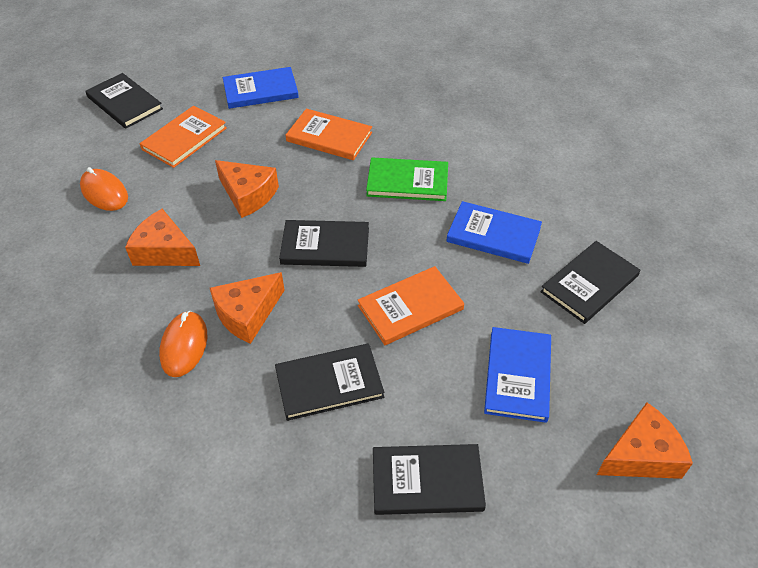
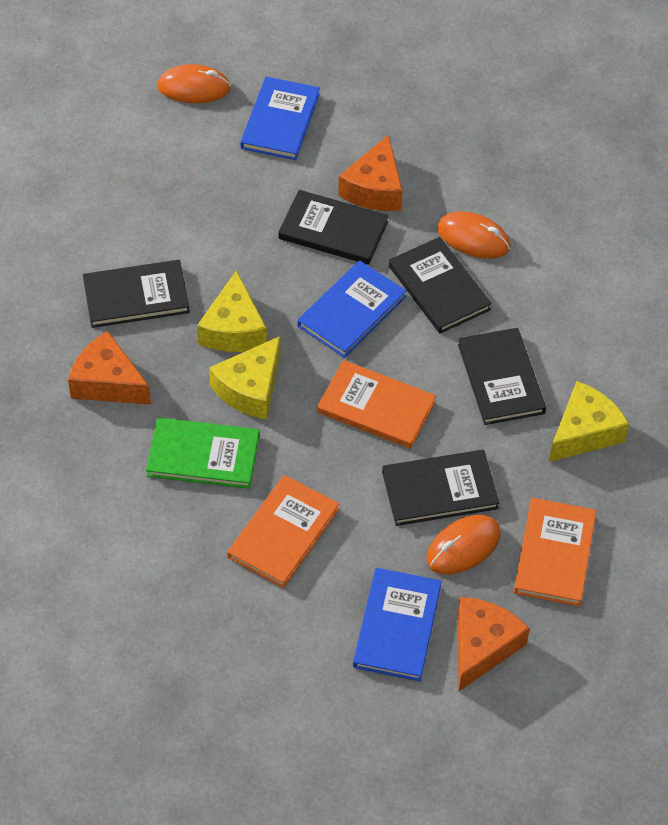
orange cheese: [125,209,200,266] [210,272,285,344] [215,160,279,218] [597,402,693,479] = 4 -> [68,331,151,404] [338,134,403,211] [458,597,530,691] = 3
orange mouse: [80,167,128,211] [159,311,207,377] = 2 -> [157,64,231,103] [426,515,501,574] [437,211,511,259] = 3
yellow cheese: none = 0 -> [197,270,267,352] [209,336,281,420] [549,381,629,462] = 3

